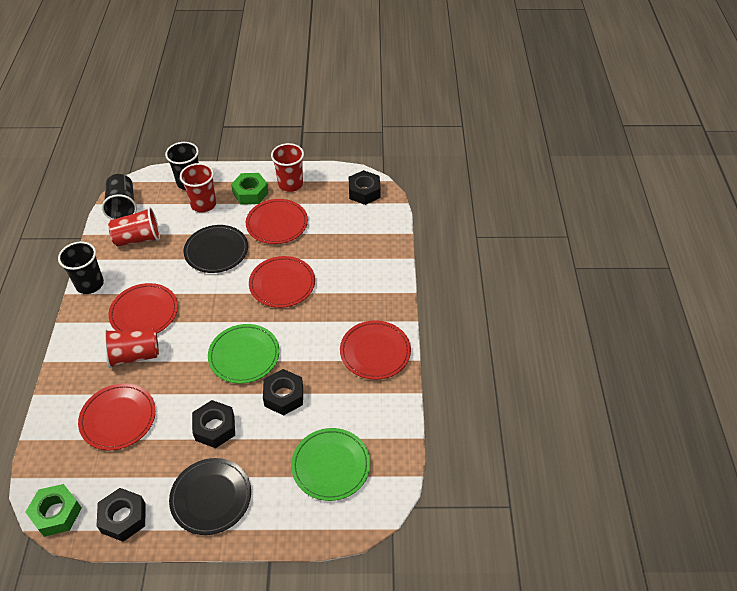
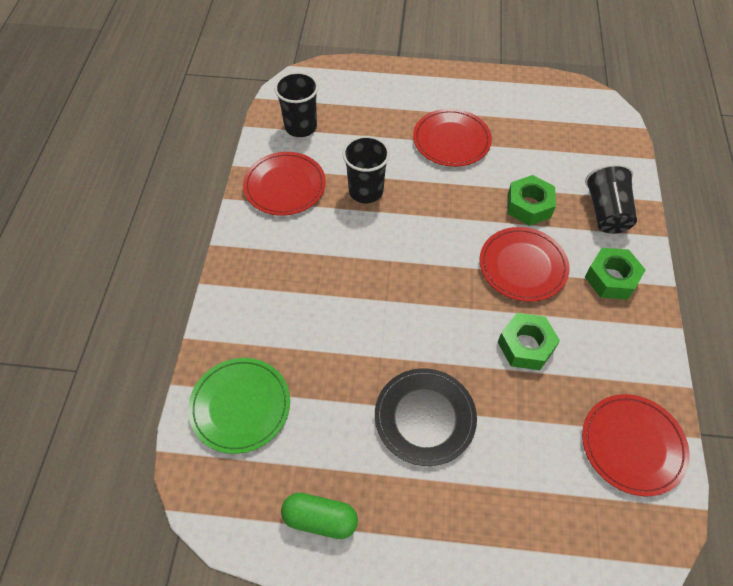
black nut: [97,488,145,542] [192,400,235,448] [263,369,303,416] [349,170,381,205] = 4 -> none = 0
black plate: [169,458,251,535] [184,225,248,273] = 2 -> [375,368,477,466] = 1
green capsule: none = 0 -> [281,493,358,539] = 1
green nut: [25,484,82,537] [231,173,269,205] = 2 -> [498,313,560,370] [507,175,556,226] [585,248,646,300] = 3
green plate: [208,324,280,384] [291,428,370,501] = 2 -> [188,358,290,454] = 1
red cup: [103,328,159,368] [108,207,160,247] [180,163,216,213] [271,143,304,192] = 4 -> none = 0
red plate: [78,383,156,450] [108,283,178,333] [246,199,308,244] [249,256,315,308] [340,320,411,380] = 5 -> [243,152,326,216] [413,109,492,167] [479,227,570,302] [582,394,689,496] = 4

